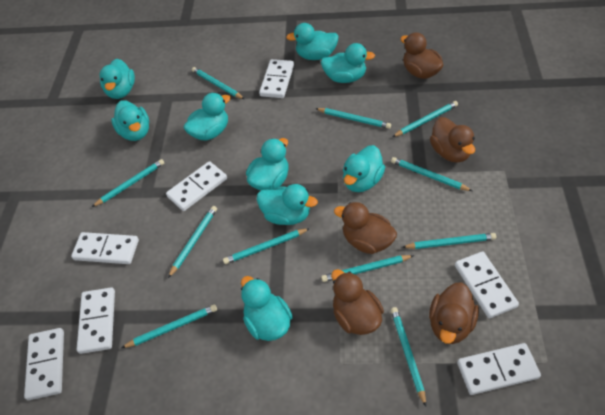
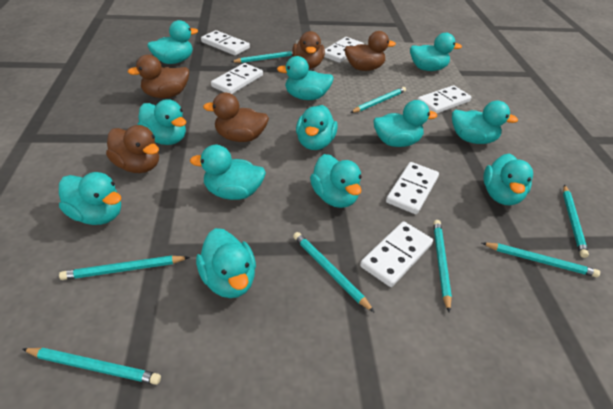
turquoise duck: [99,59,135,99] [111,100,149,141] [183,93,231,141] [241,276,293,341] [246,138,289,191] [257,184,318,225] [286,23,339,60] [321,43,375,83] [343,145,385,192] = 9 -> [59,172,121,225] [138,99,186,145] [147,20,198,64] [190,145,266,200] [196,228,256,298] [277,56,334,100] [296,105,338,150] [310,154,362,208] [374,100,437,147] [410,33,462,71] [452,101,518,144] [483,154,533,205] = 12
turquoise pencil: [92,159,164,207] [121,304,217,348] [168,206,217,278] [192,67,244,99] [223,228,310,264] [315,108,391,129] [321,255,414,282] [391,157,472,191] [391,307,426,407] [392,101,458,137] [402,233,496,249] = 11 -> [23,348,161,385] [59,256,190,280] [231,51,293,63] [293,232,374,312] [350,87,406,113] [433,220,452,313] [482,243,600,277] [563,185,589,258] = 8
white domino: [24,328,64,400] [71,232,139,264] [77,288,115,354] [166,161,227,211] [259,59,294,98] [455,251,519,318] [457,343,541,395] = 7 -> [201,30,250,56] [211,63,263,94] [324,37,364,63] [360,221,433,287] [386,162,439,214] [417,85,471,113] = 6

